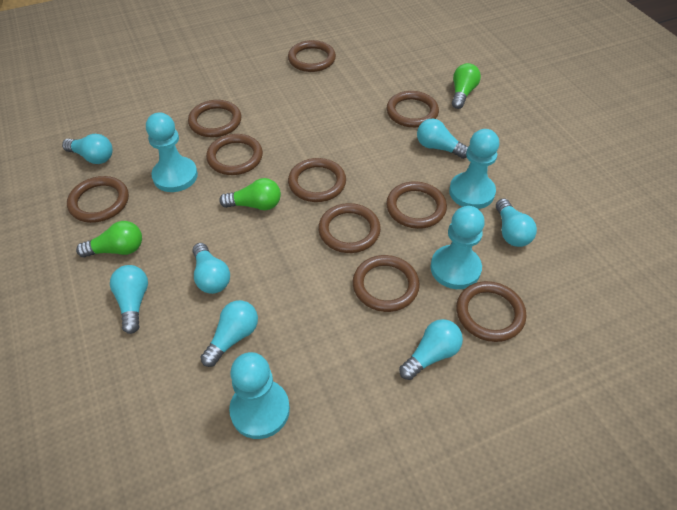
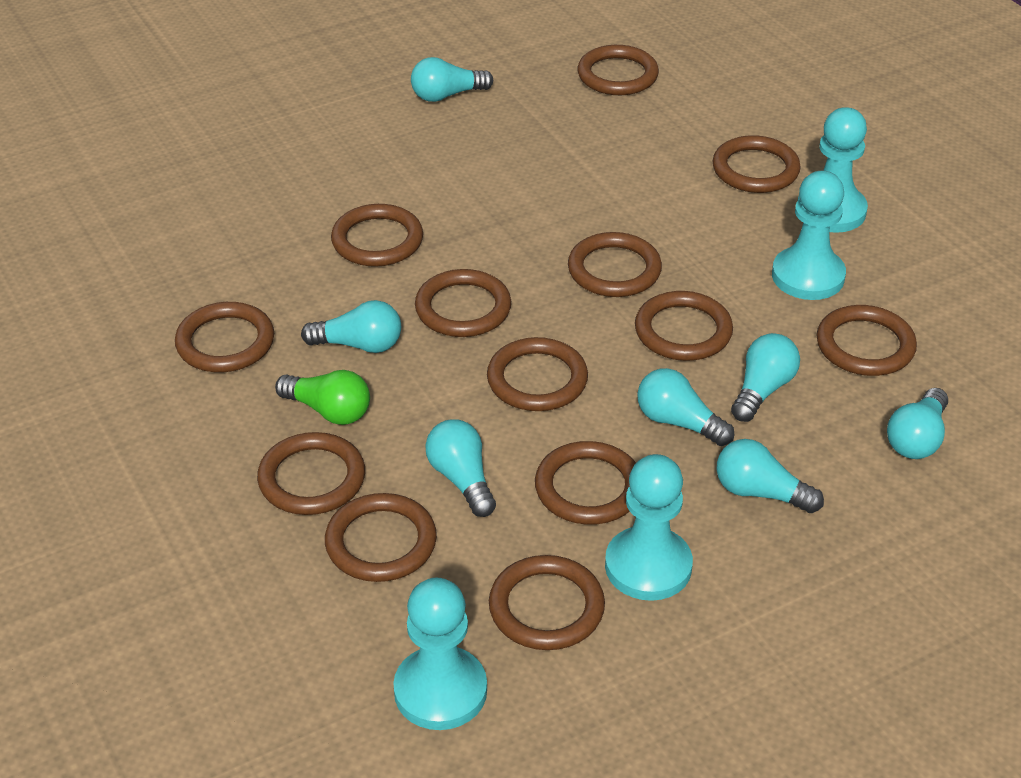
brown ring: [67,176,129,223] [188,100,241,137] [206,134,263,175] [288,40,336,72] [288,158,346,202] [318,203,381,253] [353,255,420,312] [386,181,447,229] [387,91,439,128] [456,281,526,342] = 10 -> [175,302,274,372] [257,432,365,515] [325,493,437,582] [331,204,423,267] [415,269,511,337] [487,337,588,411] [489,555,605,650] [535,441,636,525] [568,232,662,297] [577,45,659,95] [635,291,733,361] [713,135,801,193] [817,305,917,376] = 13
green light bulb: [76,221,142,257] [219,178,281,210] [452,63,481,109] = 3 -> [275,370,370,425] = 1

